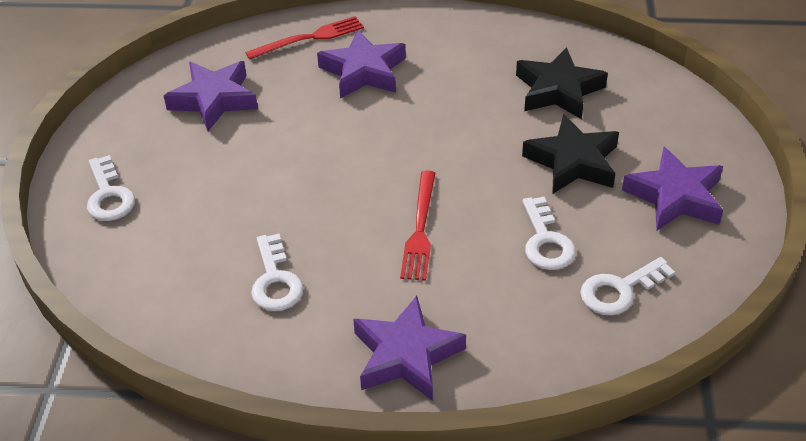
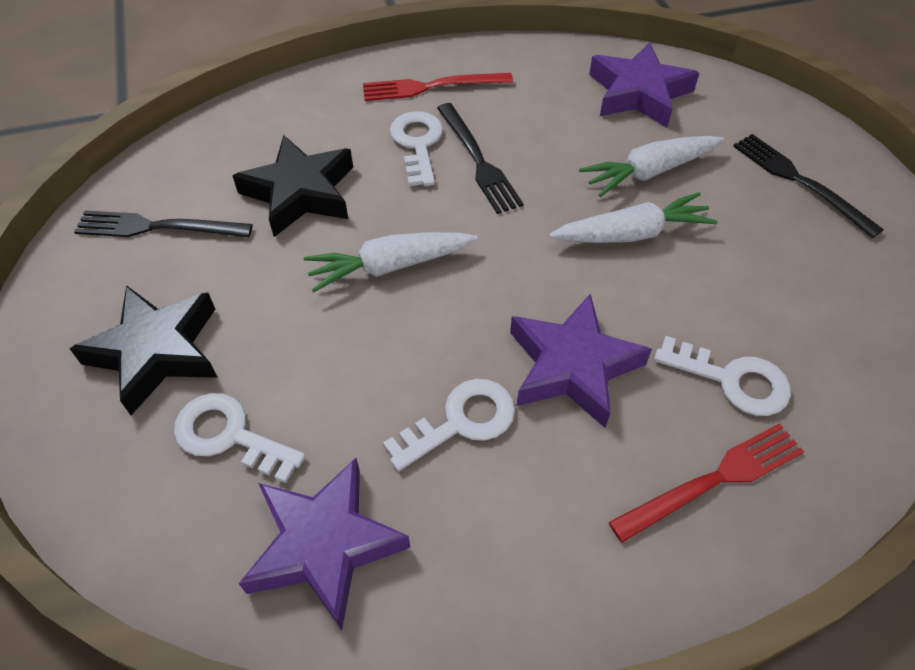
black fork: none = 0 -> [74,210,253,238] [437,103,524,214] [733,134,884,238] = 3
purple star: [164,61,258,131] [317,30,406,99] [353,296,466,401] [622,147,723,230] = 4 -> [239,458,410,630] [510,294,652,428] [589,42,699,127] = 3
white carrot: none = 0 -> [304,232,478,292] [549,192,718,243] [579,136,724,197] = 3

